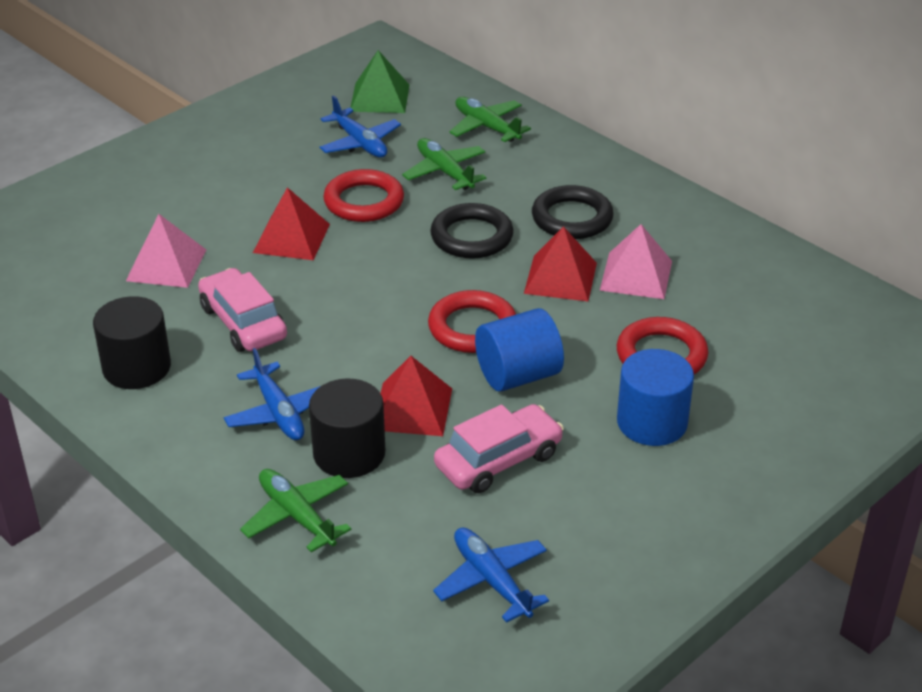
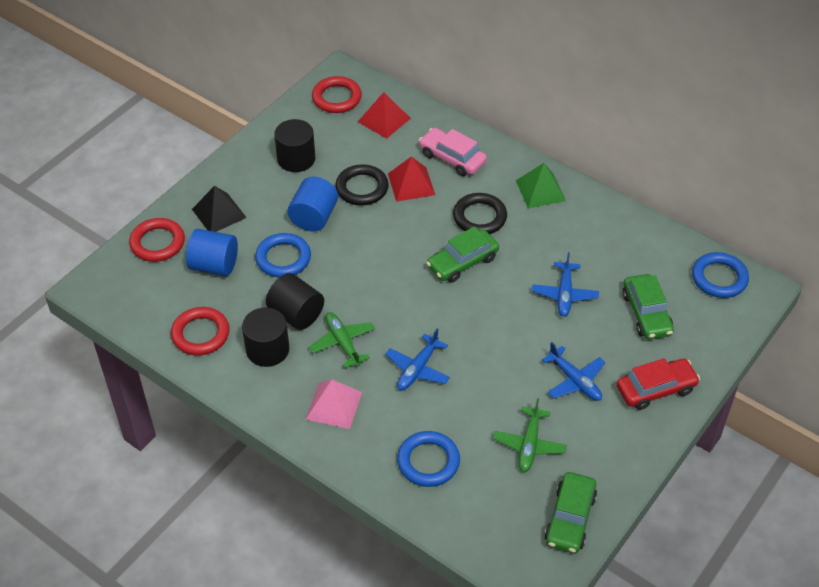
black cylinder: [93,296,171,389] [309,378,385,478] = 2 -> [242,307,289,367] [266,273,324,330] [274,119,315,172] = 3
black pyramid: none = 0 -> [192,186,247,232] = 1
blue ring: none = 0 -> [255,233,311,277] [397,431,460,487] [692,252,749,298] = 3
green car: none = 0 -> [426,226,499,283] [544,472,597,553] [622,274,674,339] = 3
green plane: [240,469,351,552] [402,138,487,190] [449,97,531,142] = 3 -> [309,312,375,368] [493,398,567,472] = 2
pink car: [198,268,287,352] [434,404,564,493] = 2 -> [419,128,487,176] = 1
pink pyramid: [126,214,206,288] [600,224,672,299] = 2 -> [306,380,362,429] = 1
red car: none = 0 -> [617,358,700,410] = 1
red pyramid: [253,187,330,260] [380,356,452,436] [524,226,597,301] = 3 -> [358,92,411,139] [388,156,435,202] = 2

